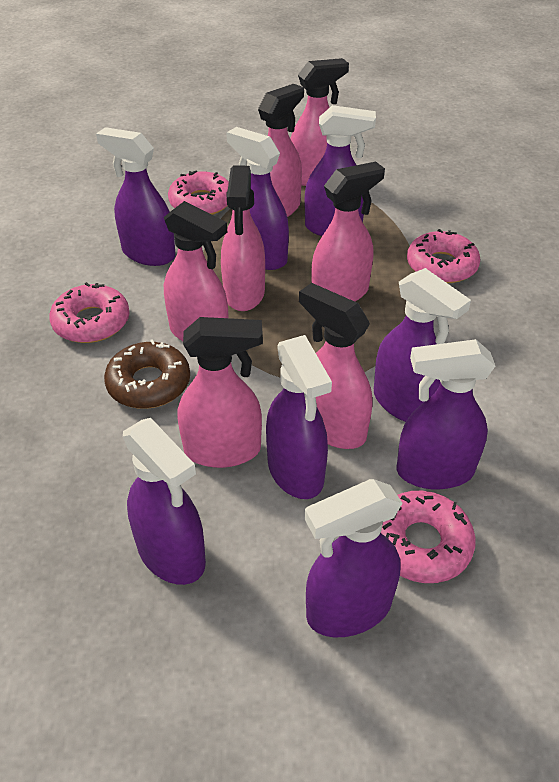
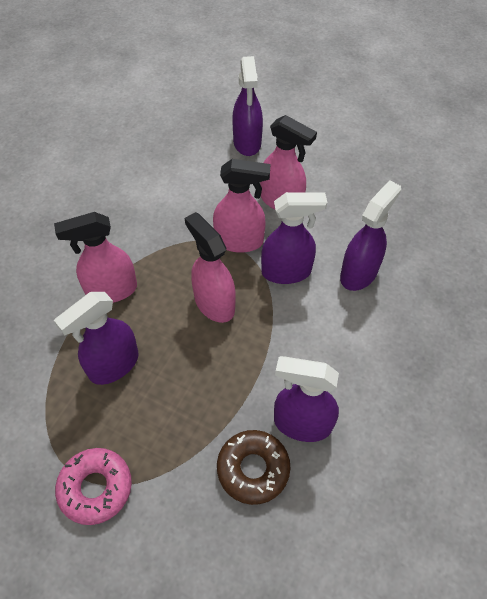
pink donut: [49,282,130,343] [168,171,229,215] [381,491,476,583] [407,229,480,283] = 4 -> [55,448,132,525] = 1
pink spray bottle: [164,201,229,341] [177,317,263,468] [221,165,265,311] [258,84,304,217] [290,58,349,186] [299,283,372,449] [311,162,385,302] = 7 -> [54,212,137,303] [185,212,236,323] [213,159,270,253] [260,115,317,210] = 4
purple spray bottle: [96,127,176,266] [123,418,206,585] [226,127,289,270] [266,335,332,499] [305,105,376,236] [305,479,403,637] [374,268,471,422] [397,339,495,489] = 8 -> [54,292,139,385] [232,56,263,156] [261,192,327,284] [274,356,339,442] [340,180,401,291] = 5

